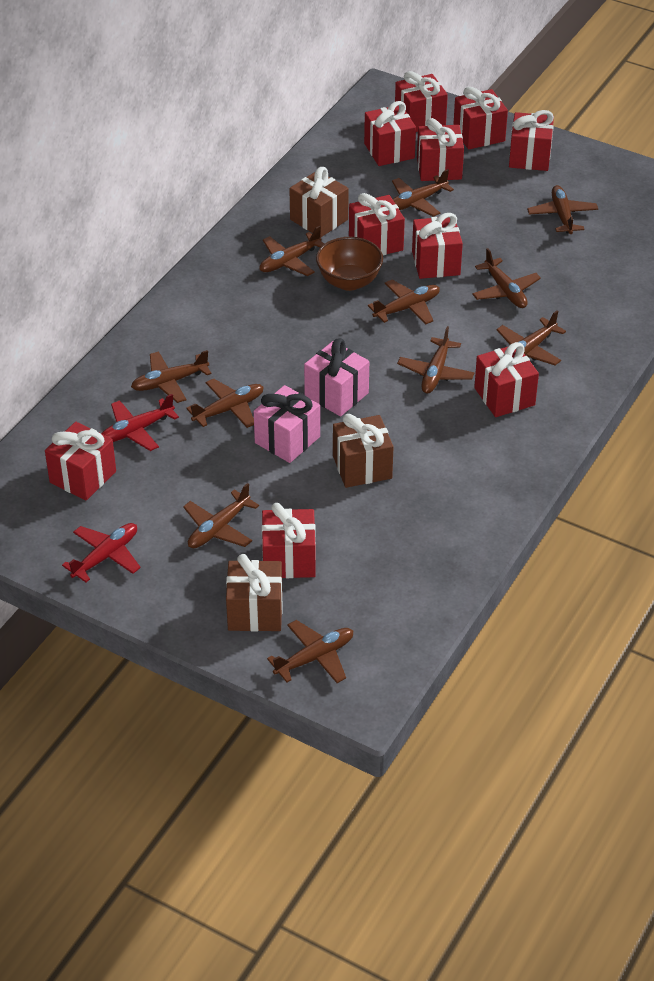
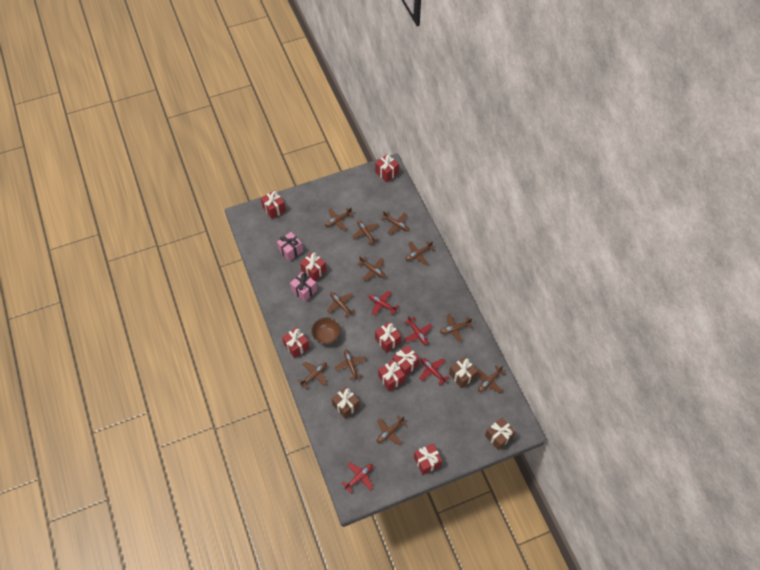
red gift: [45,422,116,501] [262,503,316,578] [349,193,405,255] [364,101,416,166] [395,71,448,132] [412,213,463,279] [417,118,464,181] [453,87,508,149] [474,342,539,417] [509,110,554,171] = 10 -> [261,190,286,219] [282,327,310,358] [300,252,327,281] [375,154,399,182] [375,322,401,353] [378,360,405,391] [392,345,420,376] [414,443,442,475] = 8
red plane: [62,523,141,582] [101,394,179,451] = 2 -> [342,462,373,493] [369,291,399,316] [404,316,433,345] [419,358,449,386] = 4

